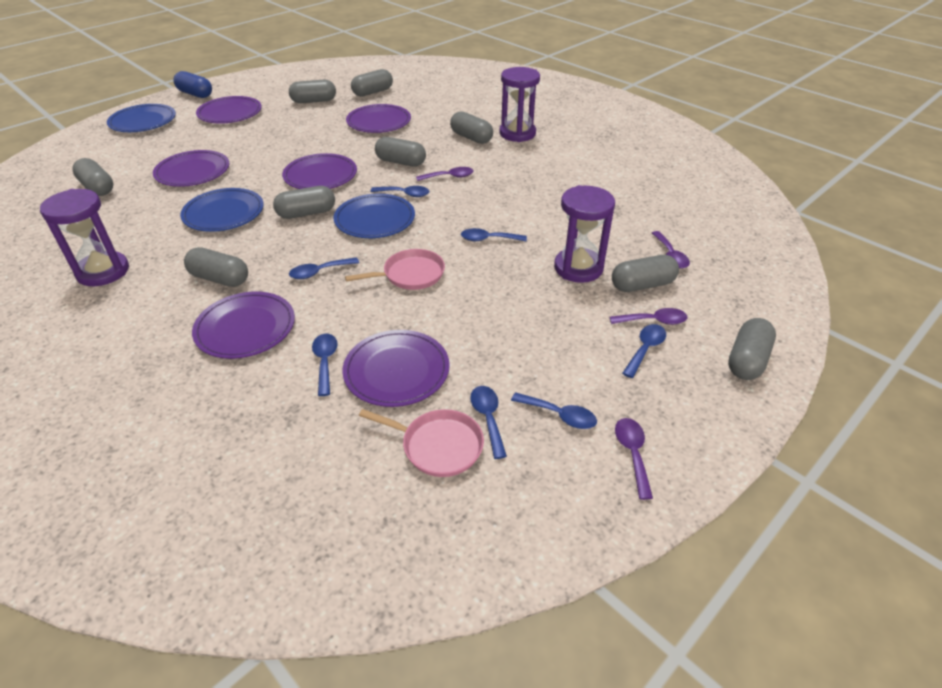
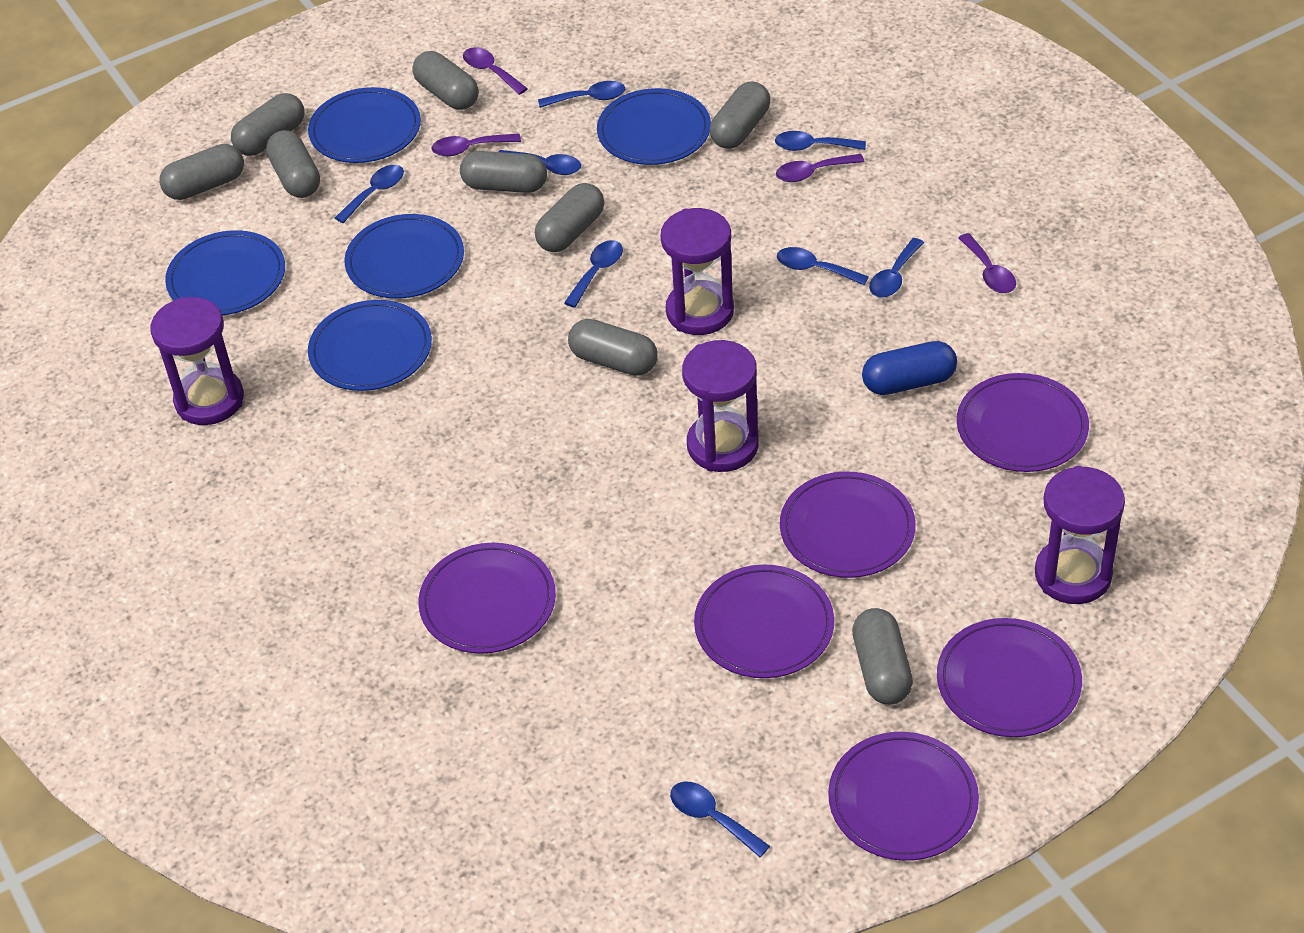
blue plate: [107,104,176,132] [180,188,264,232] [334,193,415,238] = 3 -> [165,230,285,315] [308,87,421,163] [308,300,432,391] [345,214,464,299] [597,88,711,165] = 5
blue spoon: [289,257,359,279] [312,334,338,396] [370,186,429,197] [461,228,527,242] [470,386,507,459] [511,392,597,429] [622,324,666,378] = 7 -> [335,165,404,223] [498,150,581,175] [538,81,625,108] [564,240,623,308] [670,782,770,857] [775,131,866,151] [777,247,869,285] [869,238,924,298] = 8
pink pan: [345,249,445,290] [359,409,484,477] = 2 -> none = 0
purple hourglass: [40,189,129,286] [499,67,540,142] [554,185,615,283] = 3 -> [150,297,244,425] [661,208,734,335] [682,340,759,472] [1035,466,1125,604] = 4

